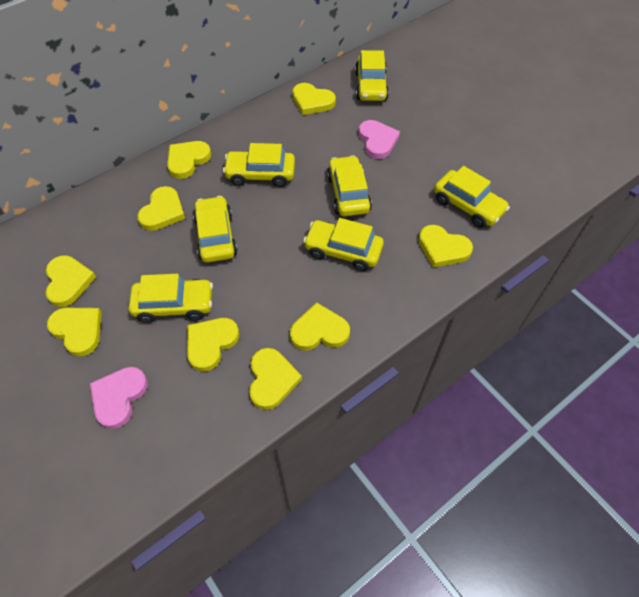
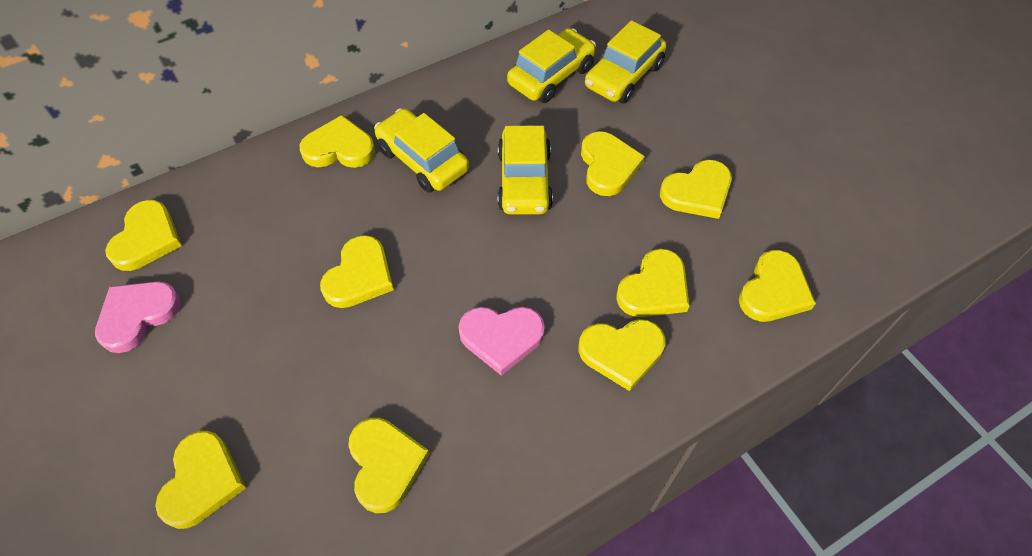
yellow car: [129,274,213,323] [193,196,238,263] [223,143,295,187] [303,218,384,271] [327,155,372,216] [355,50,389,101] [434,166,510,228] = 7 -> [374,108,469,193] [498,126,553,215] [507,28,596,103] [585,20,667,103] = 4
yellow heart: [46,255,96,307] [47,308,102,356] [137,186,185,231] [167,141,211,179] [187,318,239,371] [249,348,302,410] [290,302,350,351] [292,83,336,115] [418,225,473,268] = 9 -> [105,200,182,271] [155,431,246,529] [300,115,375,168] [320,235,394,308] [348,418,430,513] [578,319,665,391] [581,131,645,196] [616,249,689,317] [660,160,732,219] [739,250,816,322] = 10

